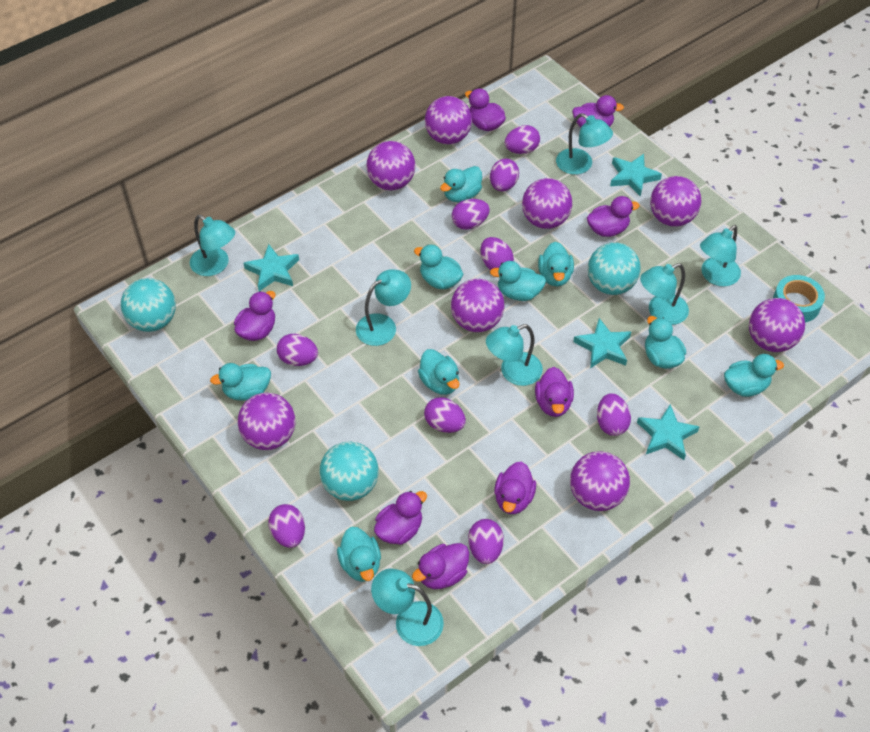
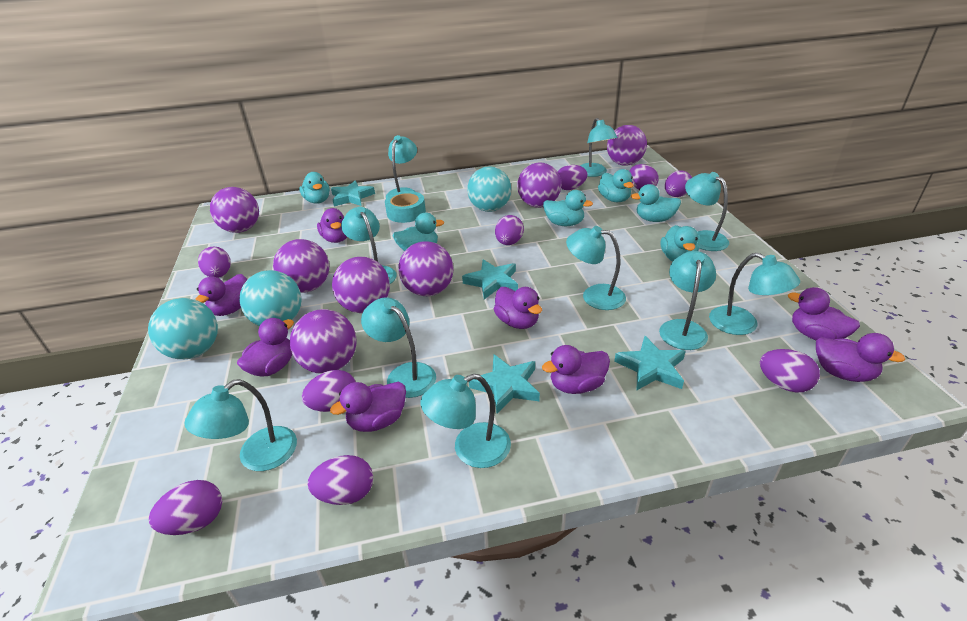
purple ball: [238,393,295,450] [367,141,415,190] [425,96,472,144] [451,279,504,332] [522,178,572,229] [570,451,630,511] [650,176,701,227] [749,298,805,352] = 8 -> [210,187,259,233] [273,239,329,293] [290,309,357,374] [332,257,390,313] [399,241,454,296] [517,163,561,208] [607,125,647,166] = 7
turquoise duck: [210,363,271,401] [337,527,381,582] [414,245,463,289] [418,349,460,395] [440,166,482,202] [490,261,546,301] [538,242,574,286] [645,316,686,369] [724,354,784,397] = 9 -> [299,172,330,204] [393,213,444,251] [543,190,593,226] [598,169,634,202] [631,184,681,222] [661,225,699,261] = 6
turquoise lamp: [190,215,235,276] [356,269,411,346] [371,569,444,646] [486,324,543,386] [556,113,613,174] [640,263,689,325] [700,225,741,286] = 7 -> [184,379,297,471] [341,207,396,284] [361,298,436,398] [386,135,417,198] [420,374,511,468] [566,226,626,310] [580,118,617,177] [659,251,716,350] [685,172,729,251] [709,253,800,335] = 10

